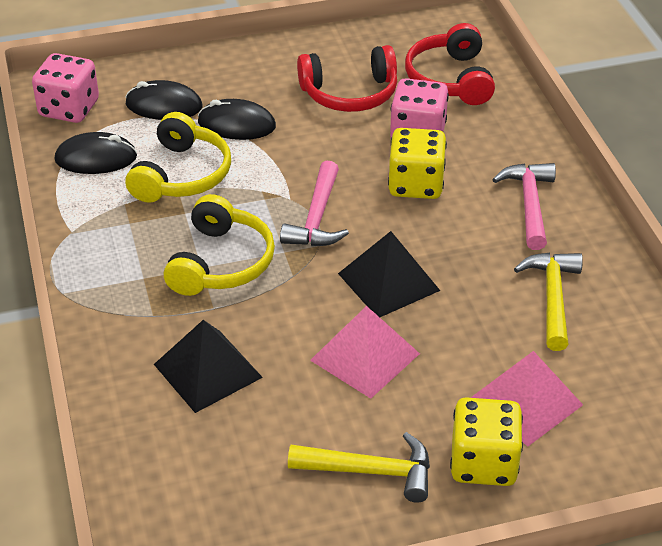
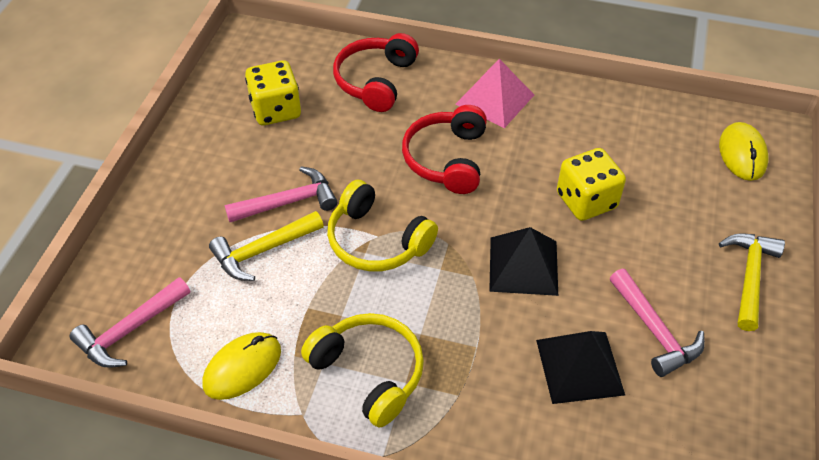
black mouse: [55,132,137,174] [125,80,203,120] [198,99,276,140] = 3 -> none = 0
pink dice: [32,53,99,123] [390,78,449,138] = 2 -> none = 0
pink hammer: [280,160,349,246] [492,163,556,250] = 2 -> [70,277,190,368] [225,167,337,222] [610,269,705,377] = 3
pink pyramid: [310,306,420,399] [471,351,583,446] = 2 -> [455,59,534,128] = 1
yellow mouse: none = 0 -> [202,332,281,400] [719,122,769,181] = 2

